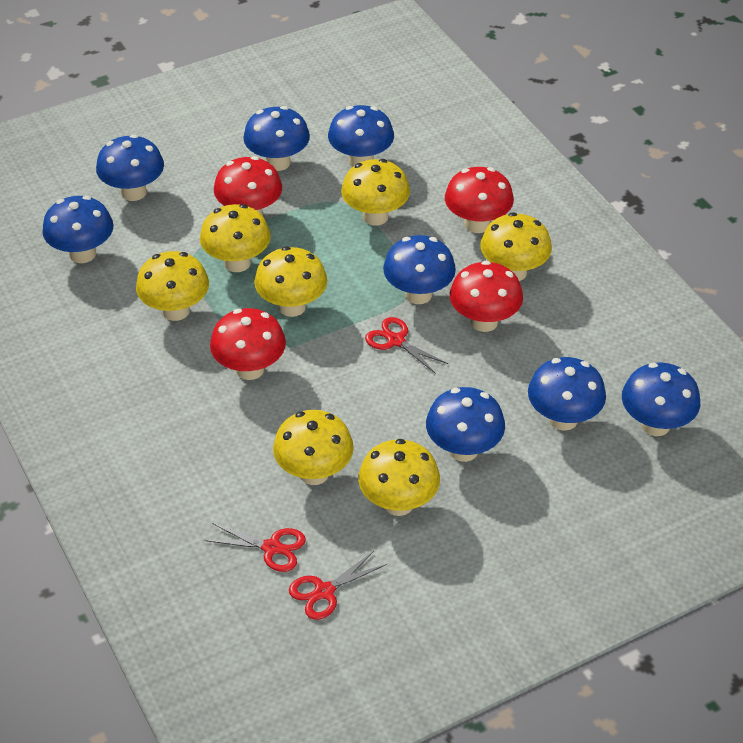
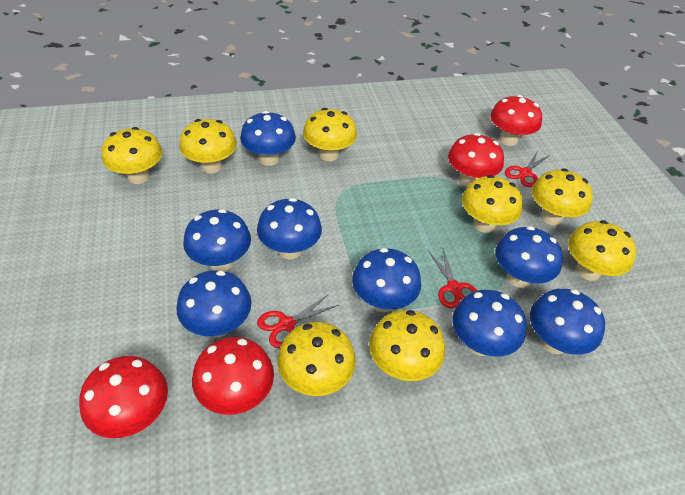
yellow mushroom: [136,251,209,321] [200,204,271,272] [254,246,327,317] [273,410,354,485] [341,159,410,226] [358,439,440,516] [480,212,552,281] = 7 -> [102,127,163,184] [179,119,237,173] [277,322,356,396] [303,108,357,161] [369,310,445,381] [462,175,523,233] [532,168,593,225] [568,220,636,281] = 8

